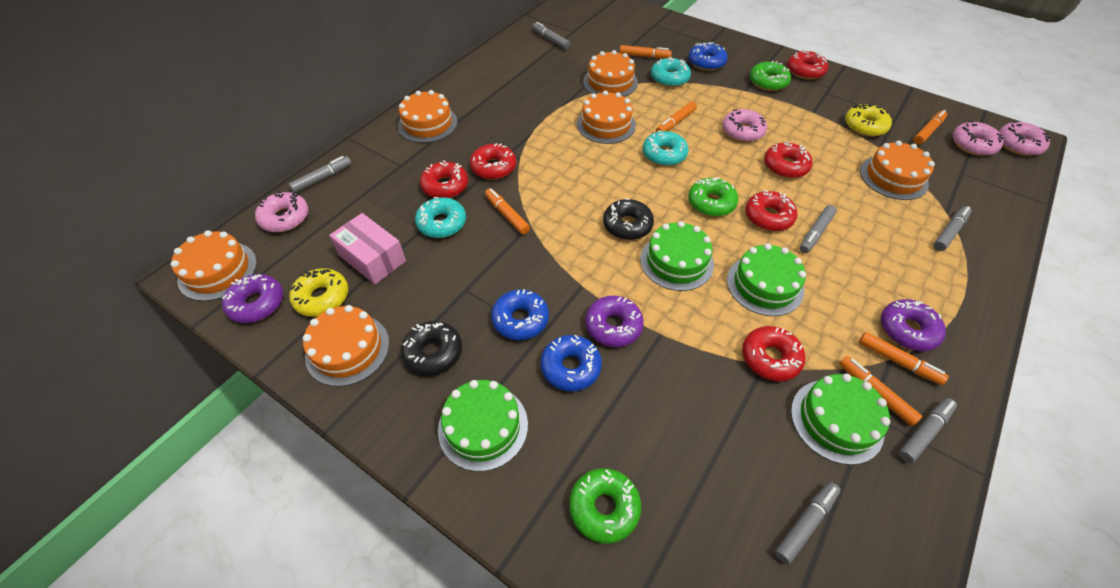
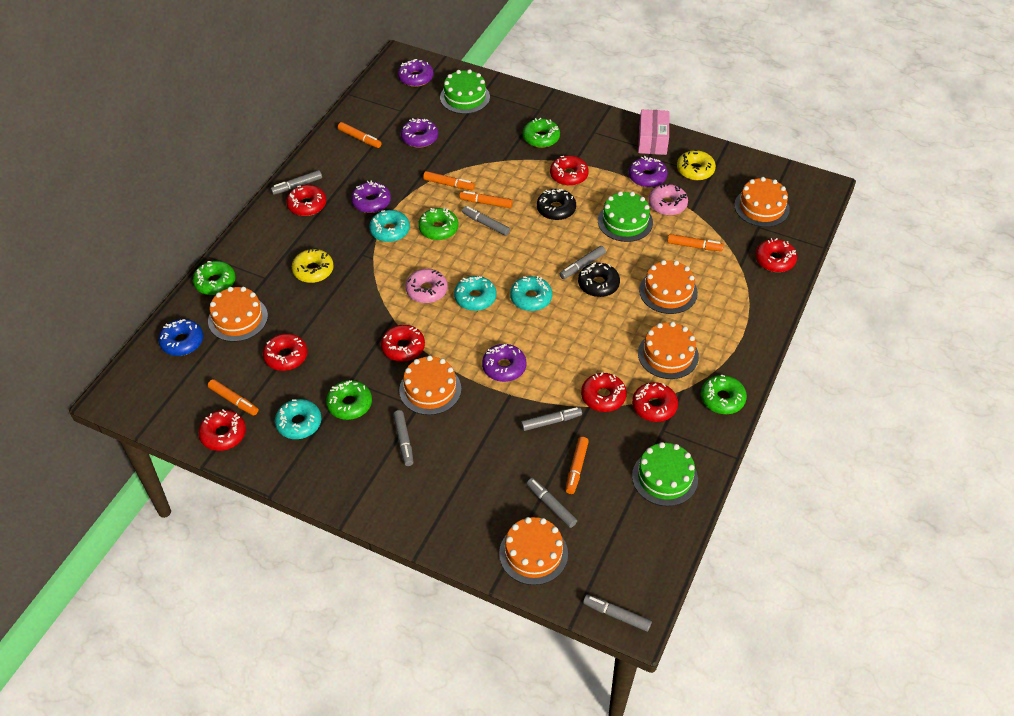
blue donut: [491,289,549,340] [540,335,602,392] [688,42,728,71] = 3 -> [159,319,203,356] = 1
green cake: [438,380,528,471] [640,221,714,291] [727,243,806,316] [791,374,890,465] = 4 -> [440,69,490,114] [598,191,653,242] [632,442,698,506] = 3
green donut: [569,468,641,544] [688,177,738,216] [750,61,791,91] = 3 -> [193,261,236,295] [326,380,372,420] [418,207,459,240] [523,118,560,148] [701,374,747,414] = 5
grey marker: [288,156,352,193] [532,22,571,50] [775,482,841,565] [799,205,837,253] [899,398,957,463] [933,206,972,251] = 6 -> [270,170,322,195] [393,410,413,466] [462,206,510,236] [521,407,582,431] [527,478,577,528] [560,246,606,279] [583,595,652,632] = 7
pink donut: [255,191,309,232] [722,109,767,142] [952,121,1004,156] [999,121,1050,156] = 4 -> [405,269,448,303] [648,183,688,215] = 2
purple donut: [222,274,283,323] [585,296,644,347] [881,299,946,351] = 3 -> [351,180,391,213] [398,59,434,87] [401,118,438,148] [482,344,526,382] [629,156,667,187] = 5
red donut: [420,160,468,198] [470,143,516,180] [742,326,805,382] [745,190,797,231] [764,141,813,178] [787,50,828,79] = 6 -> [198,409,246,451] [263,333,308,371] [286,185,326,216] [381,325,425,362] [550,155,589,186] [581,373,627,412] [632,382,678,422] [755,238,797,272] = 8
turquoise donut: [415,197,466,238] [643,131,688,166] [651,57,691,87] = 3 -> [275,399,321,439] [369,210,410,242] [454,276,496,311] [510,276,552,311] = 4

